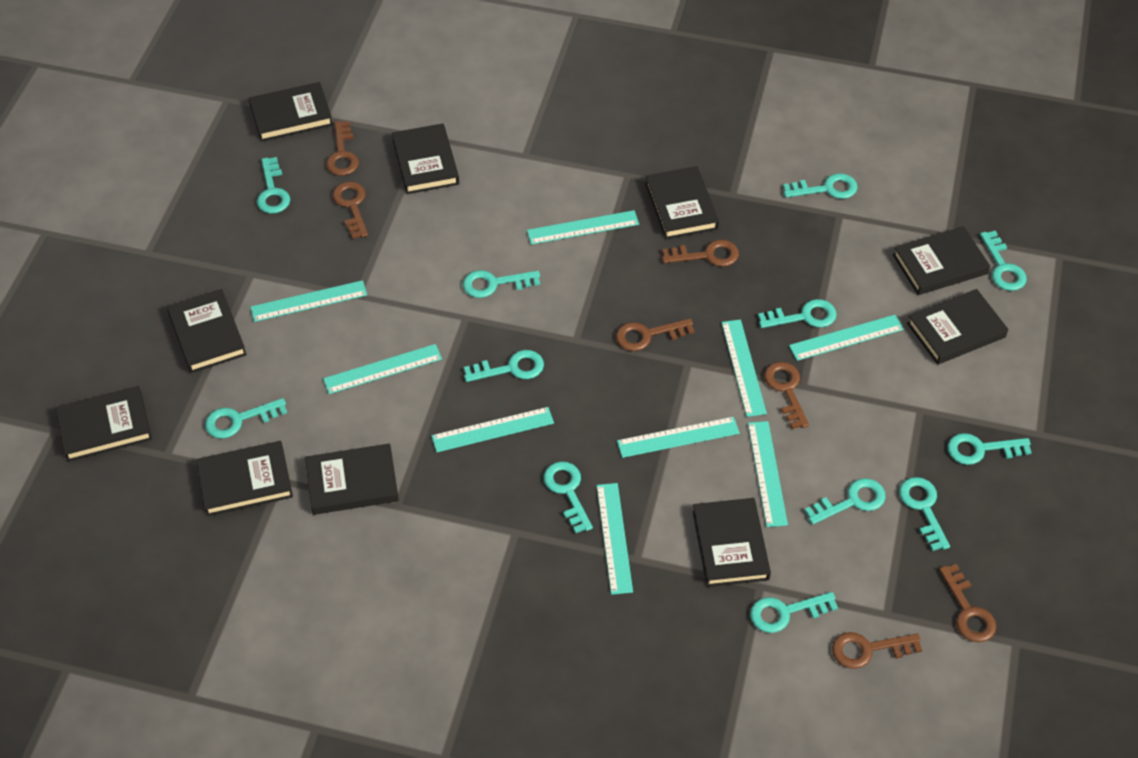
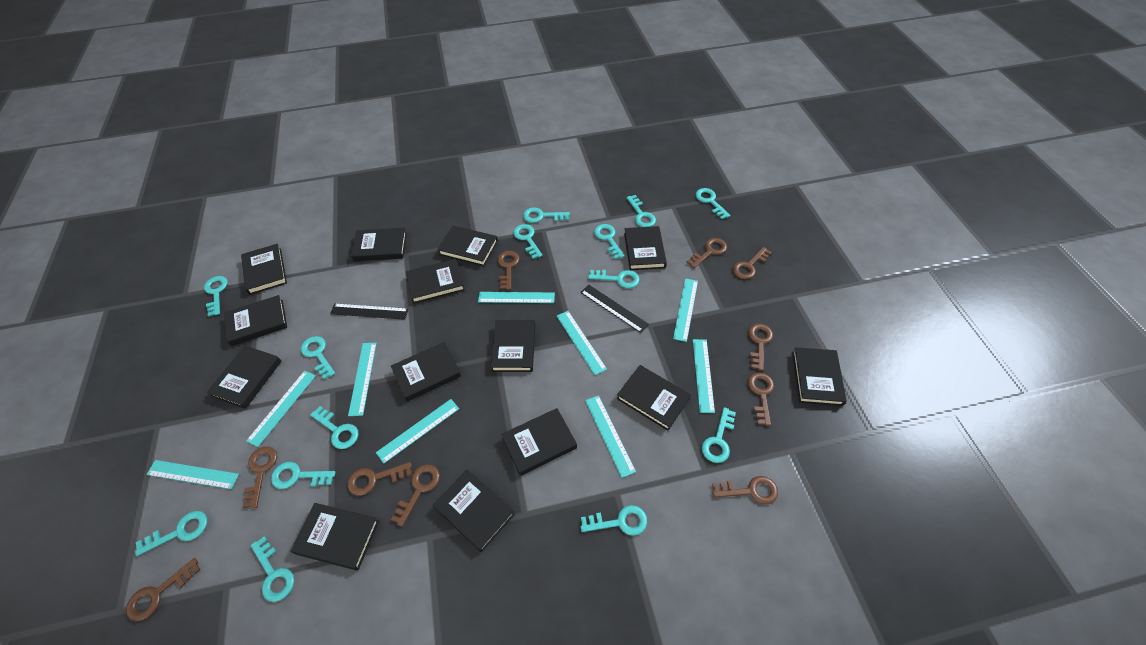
black book: [56,386,152,462] [167,289,247,373] [196,441,293,516] [249,82,333,142] [305,443,399,515] [392,123,459,194] [645,166,719,239] [692,498,771,587] [893,226,990,295] [907,289,1008,365] = 10 -> [207,346,282,409] [224,295,287,346] [241,244,287,295] [291,503,379,571] [351,228,407,261] [391,342,461,402] [406,259,465,304] [433,470,515,552] [438,226,498,266] [491,320,536,372] [501,408,577,476] [617,365,691,431] [624,226,667,270] [792,347,847,406] = 14
black ruler: none = 0 -> [330,304,409,320] [580,285,649,333] = 2
brown key: [326,121,359,176] [332,181,368,239] [616,319,695,351] [662,239,739,267] [764,362,809,429] [832,632,922,669] [939,564,996,642] = 7 -> [126,558,201,622] [243,447,277,508] [348,462,412,496] [391,464,440,527] [498,251,519,290] [686,238,727,268] [712,476,778,504] [733,247,772,279] [748,372,774,426] [749,324,773,371] = 10
turquoise key: [205,398,287,439] [257,157,290,214] [463,270,540,298] [464,350,544,382] [543,461,593,533] [750,592,838,633] [758,299,837,328] [783,173,857,199] [805,478,886,525] [899,477,950,551] [948,433,1032,465] [980,231,1027,291] = 12 -> [135,511,207,556] [204,276,228,316] [251,537,294,602] [271,462,336,489] [301,336,335,379] [310,406,359,449] [513,224,543,259] [523,207,570,223] [581,505,647,536] [588,270,640,288] [594,224,624,259] [627,195,656,227] [696,188,731,219] [702,407,736,463] = 14

